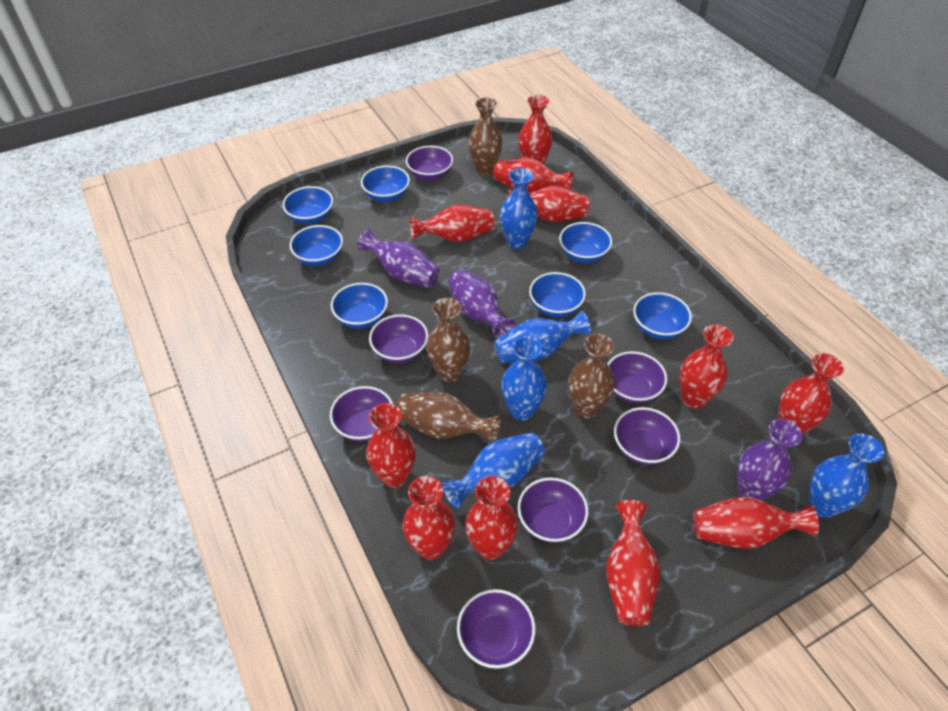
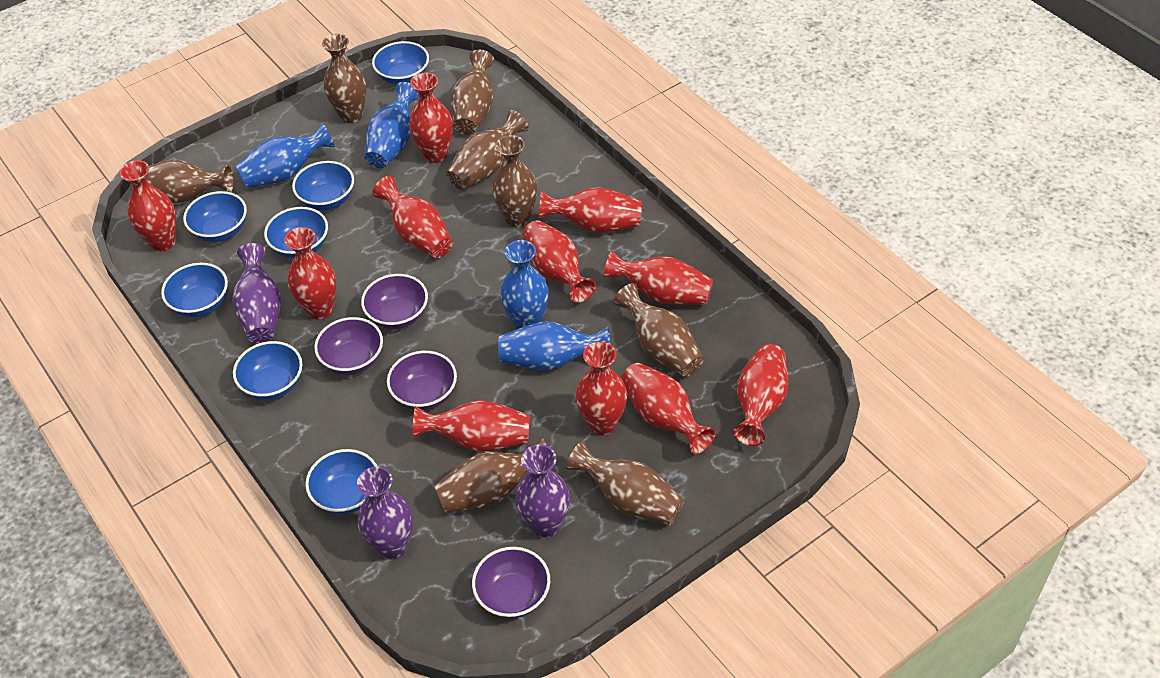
blue vase: [442,433,545,508] [494,310,591,363] [500,168,538,249] [501,336,547,421] [809,434,884,518] = 5 -> [235,123,335,188] [364,82,419,168] [498,321,610,370] [500,240,549,329] = 4
brown vase: [397,392,501,443] [426,298,471,382] [468,97,503,175] [568,334,615,418] = 4 -> [130,159,234,204] [322,34,367,123] [434,438,555,513] [446,110,528,190] [451,50,494,135] [492,135,537,227] [566,441,684,526] [613,283,704,377] = 8
purple bowl: [330,386,393,442] [369,315,428,363] [406,146,453,181] [457,589,535,669] [518,478,588,543] [608,351,667,404] [614,407,680,465] = 7 -> [314,317,383,375] [361,274,428,329] [387,351,457,410] [472,547,550,619] = 4

